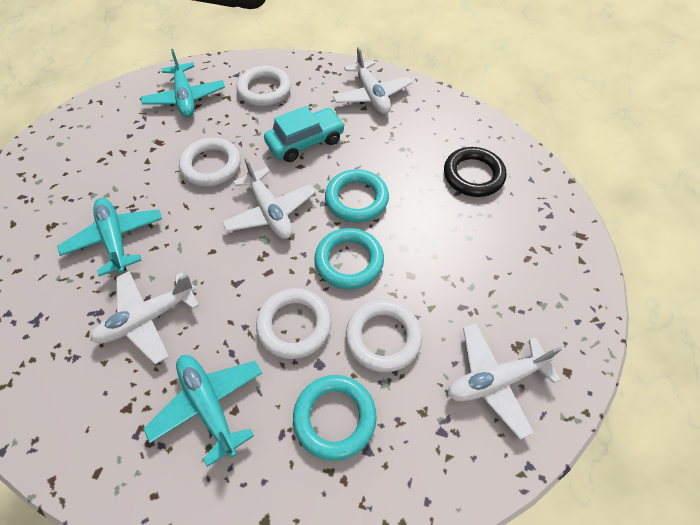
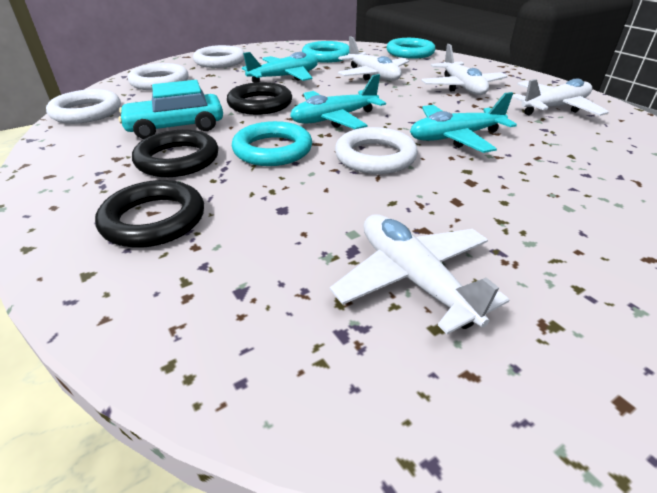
black ring: [444,147,506,197] = 1 -> [95,180,204,248] [132,130,218,177] [227,82,292,115] = 3

